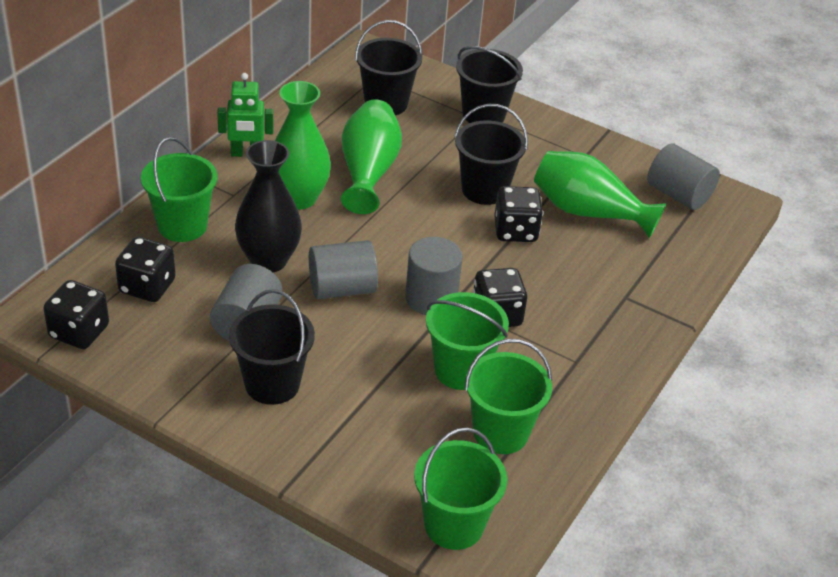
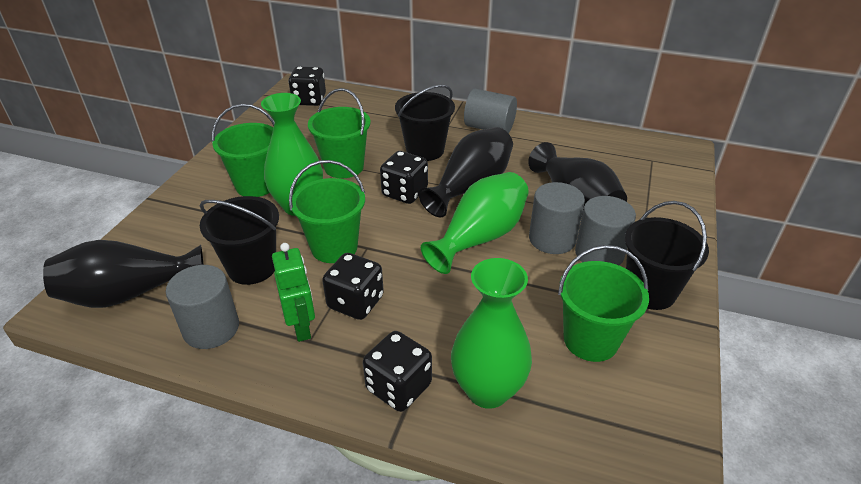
black bucket: [229,289,315,405] [355,20,423,115] [454,104,528,205] [456,46,523,123] = 4 -> [200,196,279,285] [395,85,455,161] [625,201,709,310] = 3
black vase: [235,140,302,272] = 1 -> [43,240,204,308] [419,127,513,217] [528,142,627,209] = 3

